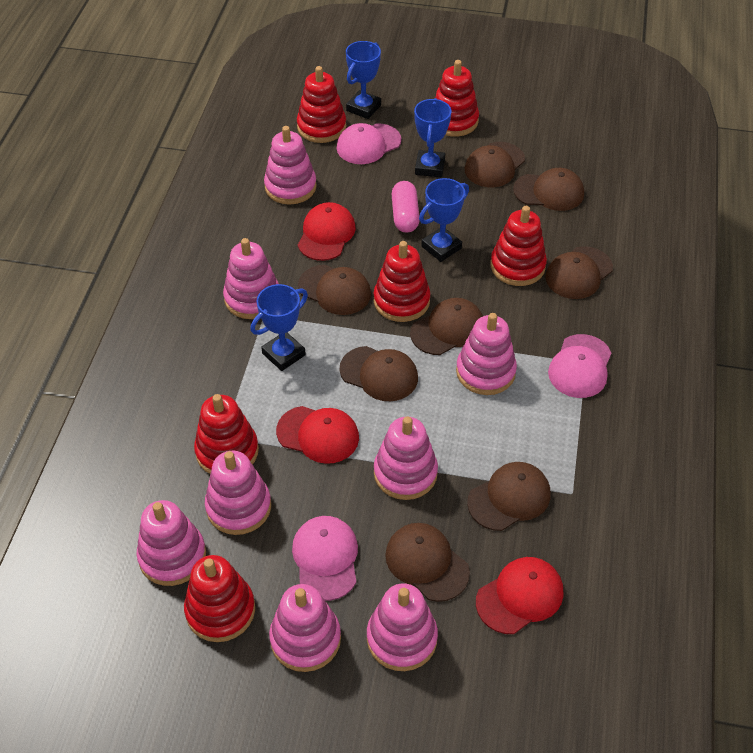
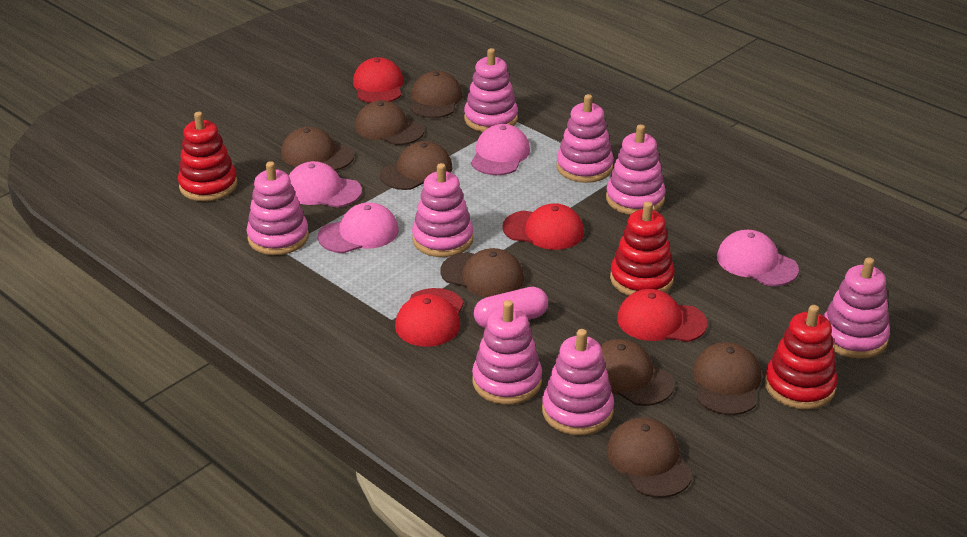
blue trophy: [250,284,308,371] [346,41,381,119] [414,98,451,177] [419,178,469,262] = 4 -> none = 0
pink cap: [292,516,358,601] [336,123,401,164] [548,334,611,398] = 3 -> [289,161,362,208] [318,202,399,253] [471,124,530,175] [717,230,799,286] = 4
red cap: [276,406,359,464] [298,202,356,261] [476,557,563,634] = 3 -> [353,57,404,103] [395,288,464,347] [502,203,584,250] [617,289,707,342] = 4
red stacking toy: [184,555,255,642] [194,394,259,474] [297,66,346,143] [374,241,430,322] [435,60,479,137] [490,206,547,286] = 6 -> [178,112,237,201] [610,201,675,296] [765,305,838,410] = 3

